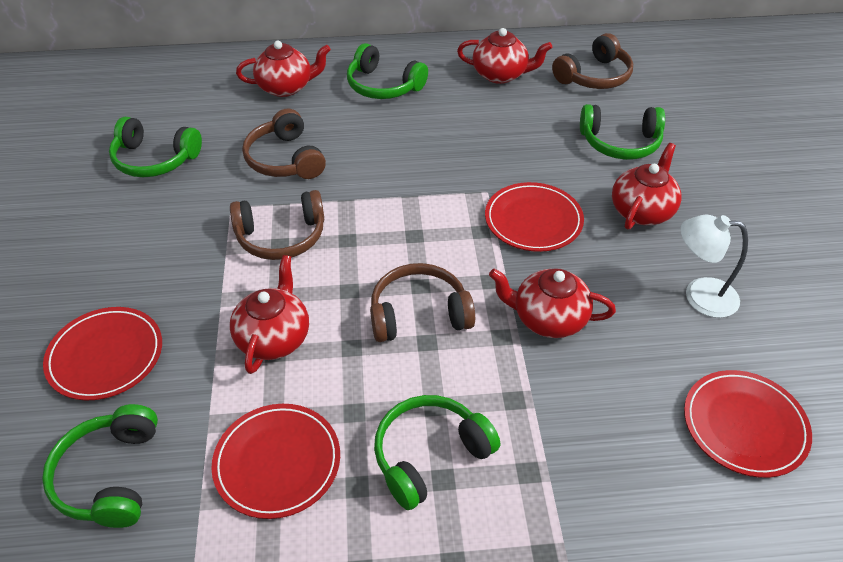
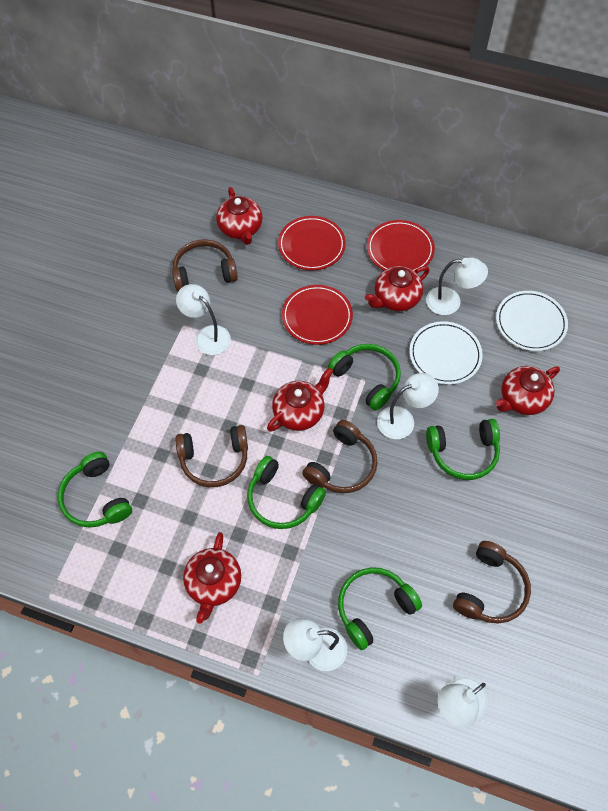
red plate: [43,307,162,400] [211,404,340,519] [485,182,584,252] [684,370,812,478] = 4 -> [278,216,346,270] [282,285,353,345] [367,220,435,271] = 3
white lamp: [680,215,748,318] = 1 -> [176,284,231,355] [283,618,347,671] [377,373,439,439] [426,257,488,315] [438,676,488,728] = 5
white plate: none = 0 -> [409,321,483,385] [496,291,568,351] = 2

